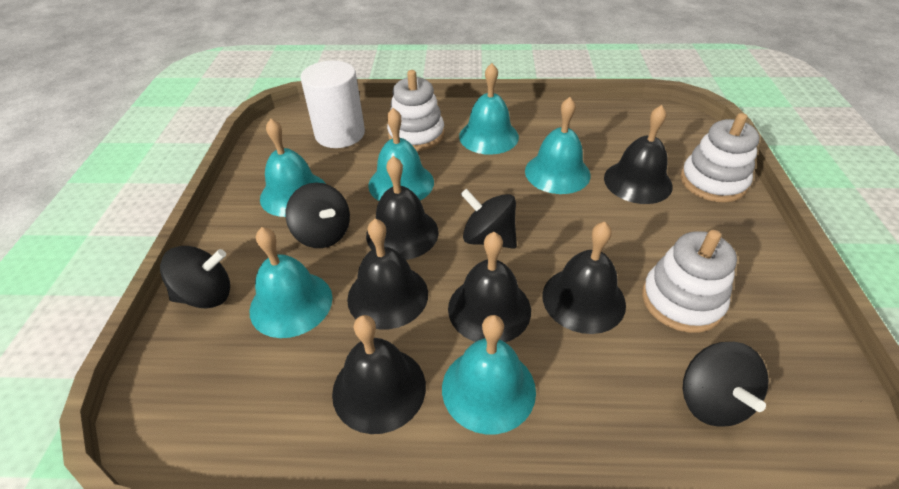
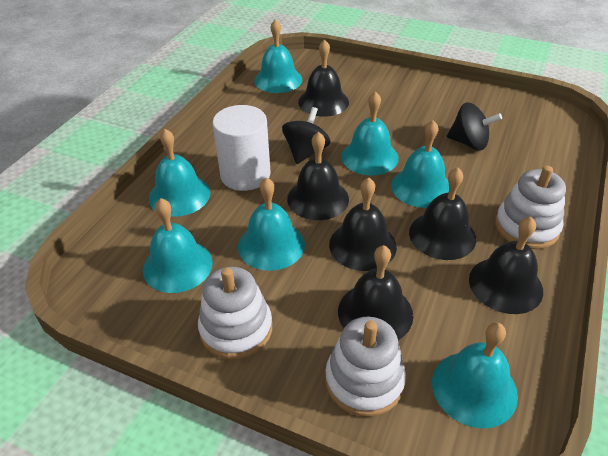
black spinning top: [160,246,230,309] [285,182,350,248] [461,189,517,249] [683,342,769,427] = 4 -> [282,107,331,164] [447,103,502,150] = 2
turquoise bell: [250,227,332,338] [260,118,326,217] [368,108,434,201] [442,315,536,434] [459,63,519,155] [525,97,590,194] = 6 -> [143,198,213,293] [149,129,210,217] [238,177,305,271] [254,19,302,93] [341,91,399,176] [391,120,449,208] [432,322,518,428] = 7

